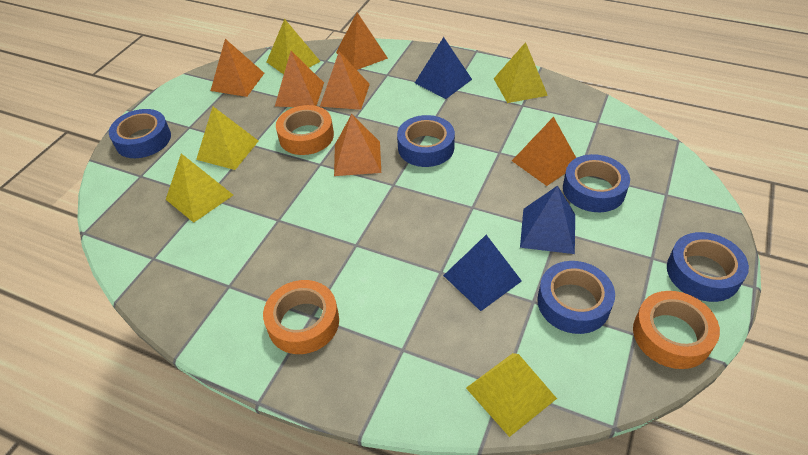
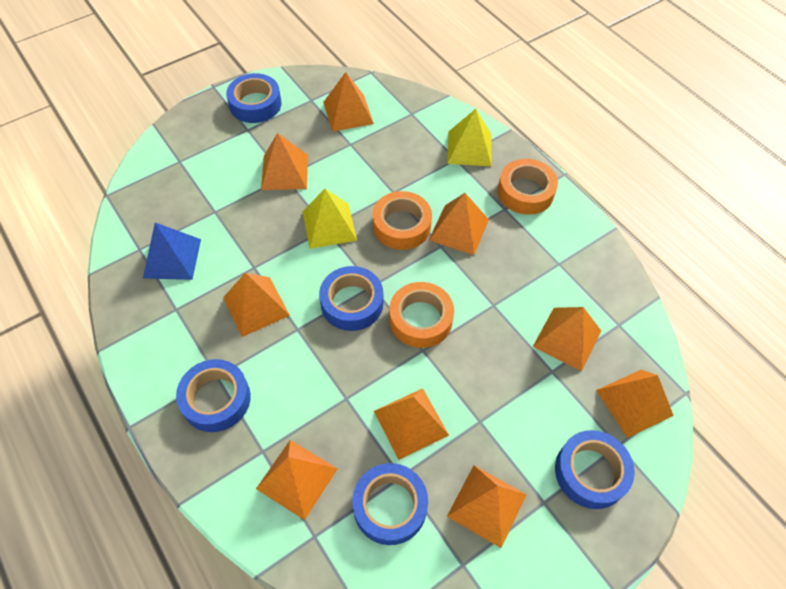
blue pyramid: [415,37,472,99] [443,235,522,311] [520,186,575,254] = 3 -> [143,223,201,280] = 1
orange pyramid: [210,39,264,97] [275,51,324,107] [320,51,370,110] [334,114,381,176] [336,12,388,70] [512,117,576,186] = 6 -> [223,273,290,337] [256,440,337,520] [261,133,308,190] [323,72,374,132] [374,388,449,460] [429,193,489,255] [447,465,526,548] [533,307,601,371] [596,370,674,438] = 9
yellow pyramid: [166,153,233,223] [196,106,258,170] [267,19,321,74] [466,353,557,437] [494,42,548,103] = 5 -> [303,189,357,249] [447,109,492,166] = 2

